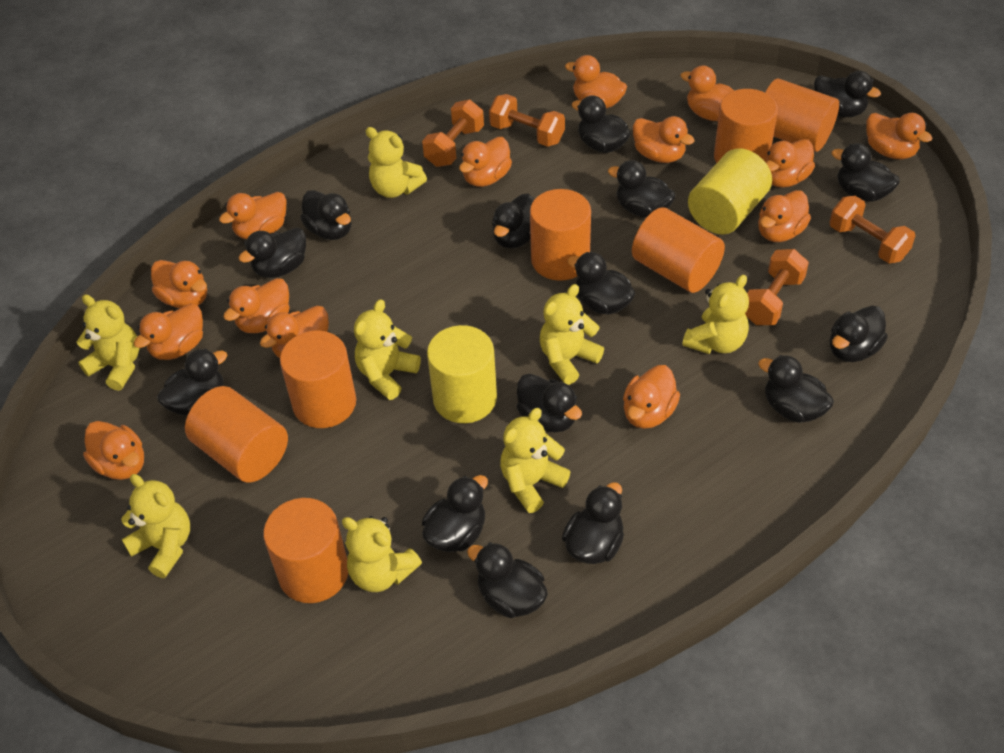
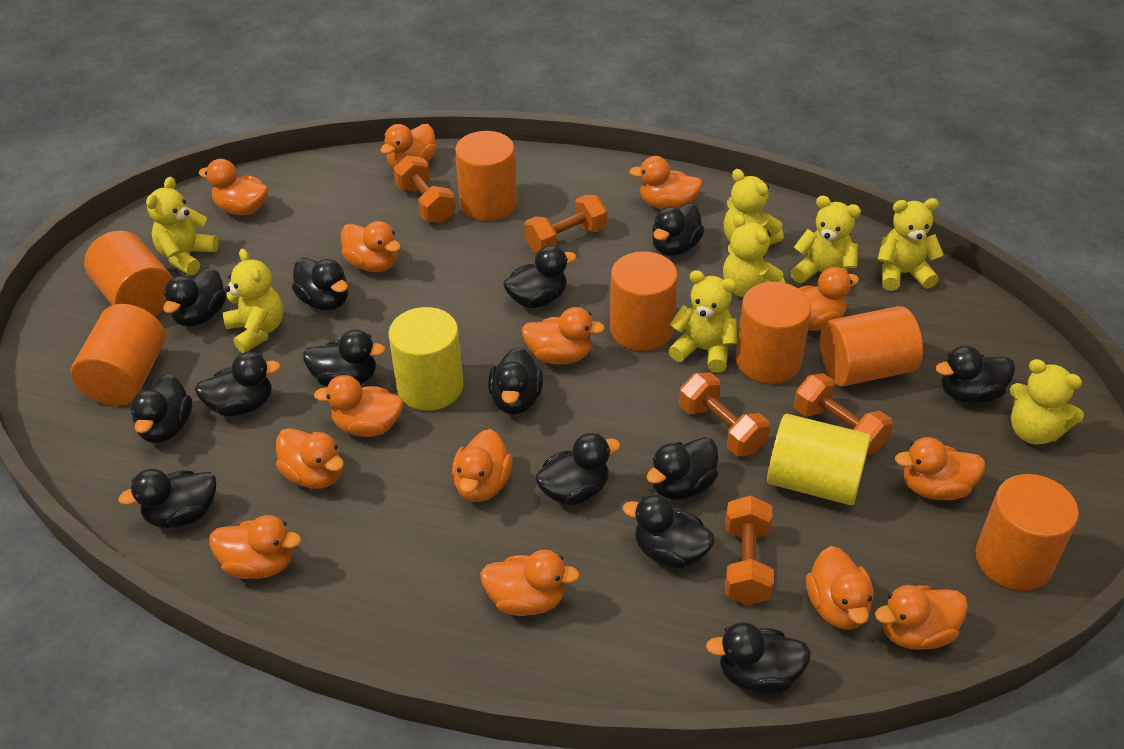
black duck: [157,349,227,416] [239,227,306,278] [300,190,351,240] [422,475,488,552] [467,542,548,618] [492,194,535,249] [517,374,582,432] [562,482,624,564] [567,252,636,315] [572,95,631,153] [608,160,676,218] [758,355,834,423] [814,71,881,117] [830,306,888,362] [831,143,900,202] = 15 -> [118,469,216,528] [130,374,192,443] [163,267,226,327] [195,352,281,416] [292,258,348,311] [303,330,386,387] [488,347,543,414] [503,245,577,308] [535,433,620,505] [623,494,715,569] [646,437,718,500] [652,203,705,256] [706,622,811,694] [936,346,1015,403] = 14
orange dumbbell: [422,100,484,167] [489,94,565,147] [745,249,809,325] [829,196,915,263] = 4 -> [393,155,456,223] [524,195,607,253] [679,372,770,456] [725,495,774,605] [794,373,893,455] = 5

